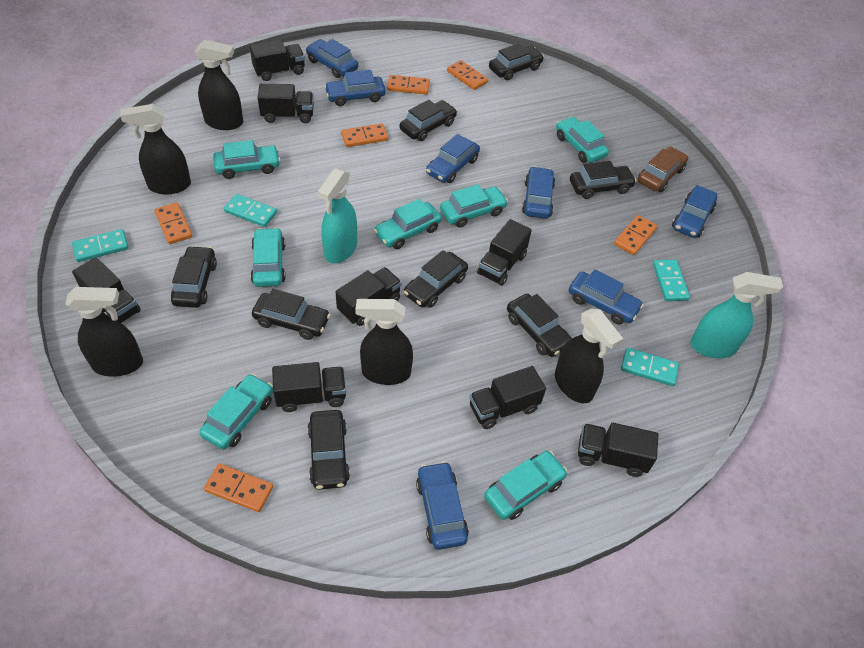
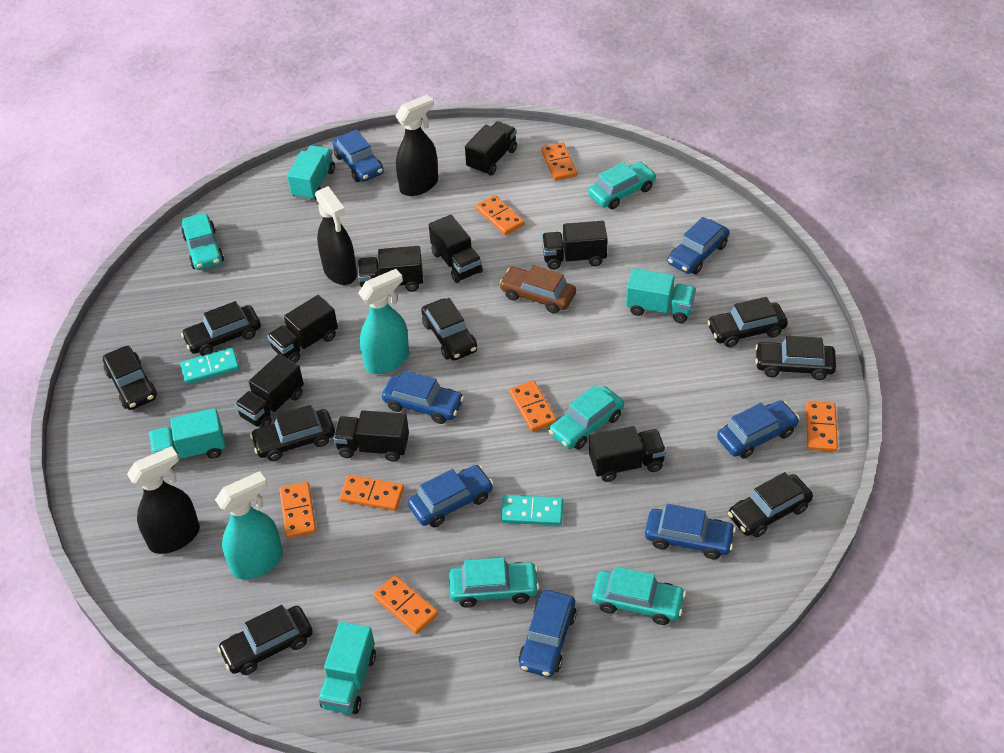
black spray bottle: [65,287,143,377] [120,104,191,195] [195,40,243,130] [355,299,413,385] [555,308,623,403] = 5 -> [127,446,200,554] [315,186,357,285] [396,95,438,196] = 3
orange domino: [154,202,192,244] [204,464,273,512] [341,124,388,147] [387,75,430,94] [447,60,488,90] [614,215,657,255] = 6 -> [279,482,316,538] [339,475,404,511] [373,575,438,634] [476,195,524,235] [509,380,557,432] [541,142,577,181] [806,401,838,452] = 7
turquoise car: [199,374,273,450] [213,140,281,179] [250,228,286,287] [374,198,442,249] [440,184,508,228] [484,451,567,520] [556,117,609,163] = 7 -> [181,213,224,270] [449,557,540,608] [549,385,624,450] [588,162,657,209] [592,566,686,625] = 5
turquoise domino: [72,229,129,262] [224,194,277,227] [621,348,679,386] [653,260,690,301] = 4 -> [180,348,239,384] [501,495,563,526] = 2
turquoise truck: none = 0 -> [149,408,225,469] [287,145,335,201] [318,622,376,714] [626,268,696,323] = 4

